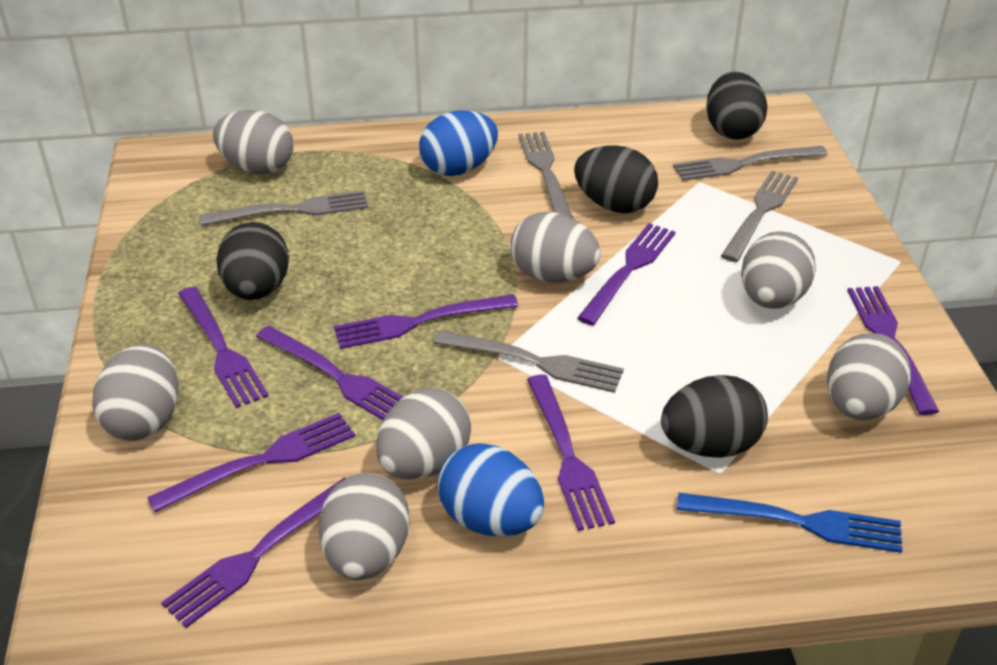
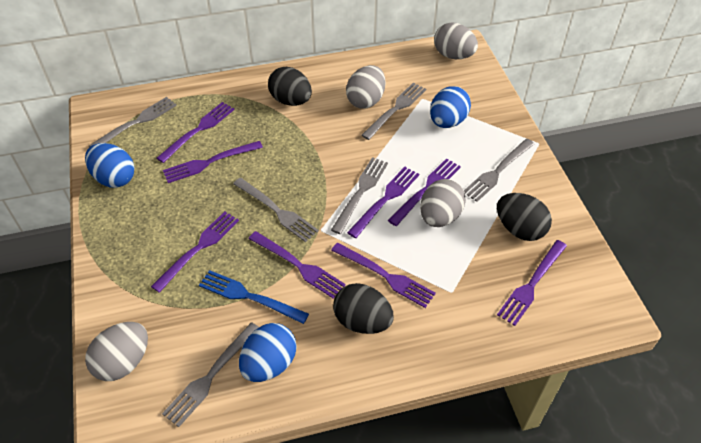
black egg: [216,222,289,300] [574,145,658,213] [661,375,768,458] [706,72,767,140] = 4 -> [268,67,312,106] [333,283,394,334] [497,193,552,241] = 3
blue egg: [419,111,498,176] [438,443,544,536] = 2 -> [85,143,134,188] [239,323,296,382] [430,86,471,128] = 3
grey egg: [92,344,178,441] [213,110,293,174] [319,473,410,580] [376,388,471,480] [510,212,601,282] [741,231,816,309] [827,333,911,420] = 7 -> [85,322,148,381] [346,65,385,109] [420,179,466,227] [434,23,478,59] = 4
grey fork: [200,190,369,226] [434,330,624,393] [519,132,573,218] [673,146,828,181] [721,171,798,262] = 5 -> [89,97,177,147] [162,322,259,427] [233,178,319,242] [331,157,388,234] [361,83,426,140] [464,139,534,202] = 6

